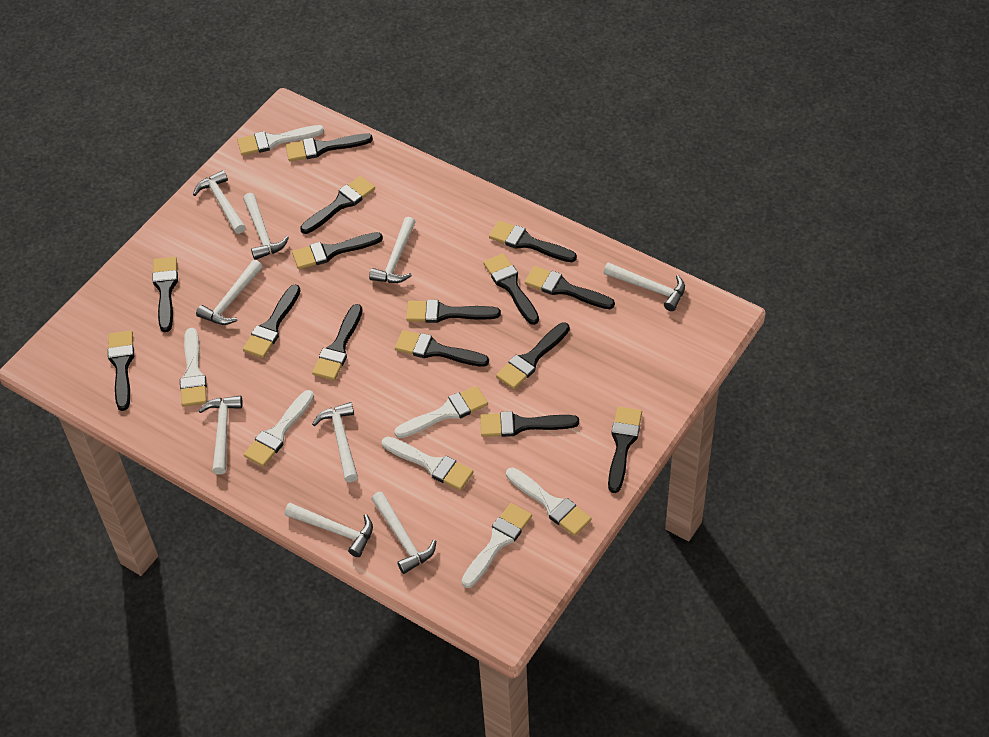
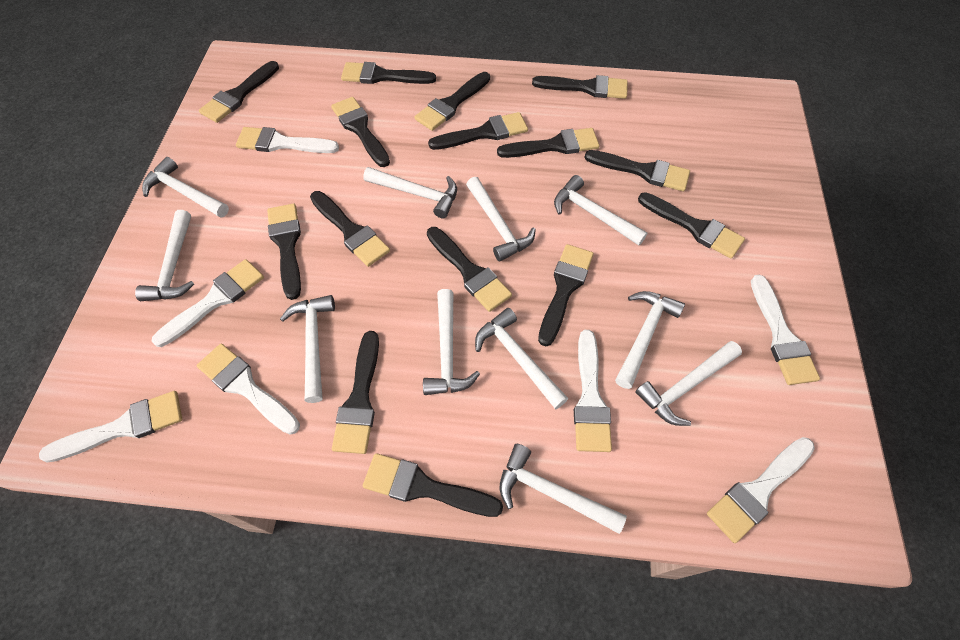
white hammer: [193,170,246,234] [196,260,263,325] [199,396,243,474] [243,193,289,260] [285,503,373,557] [312,402,358,482] [369,217,416,283] [371,492,436,574] [603,262,685,311] = 9 -> [135,210,194,301] [142,157,229,218] [280,295,335,403] [363,167,457,218] [423,289,480,395] [466,177,536,261] [475,308,568,409] [500,444,627,534] [554,175,648,246] [615,291,685,389] [635,341,742,426] = 11

